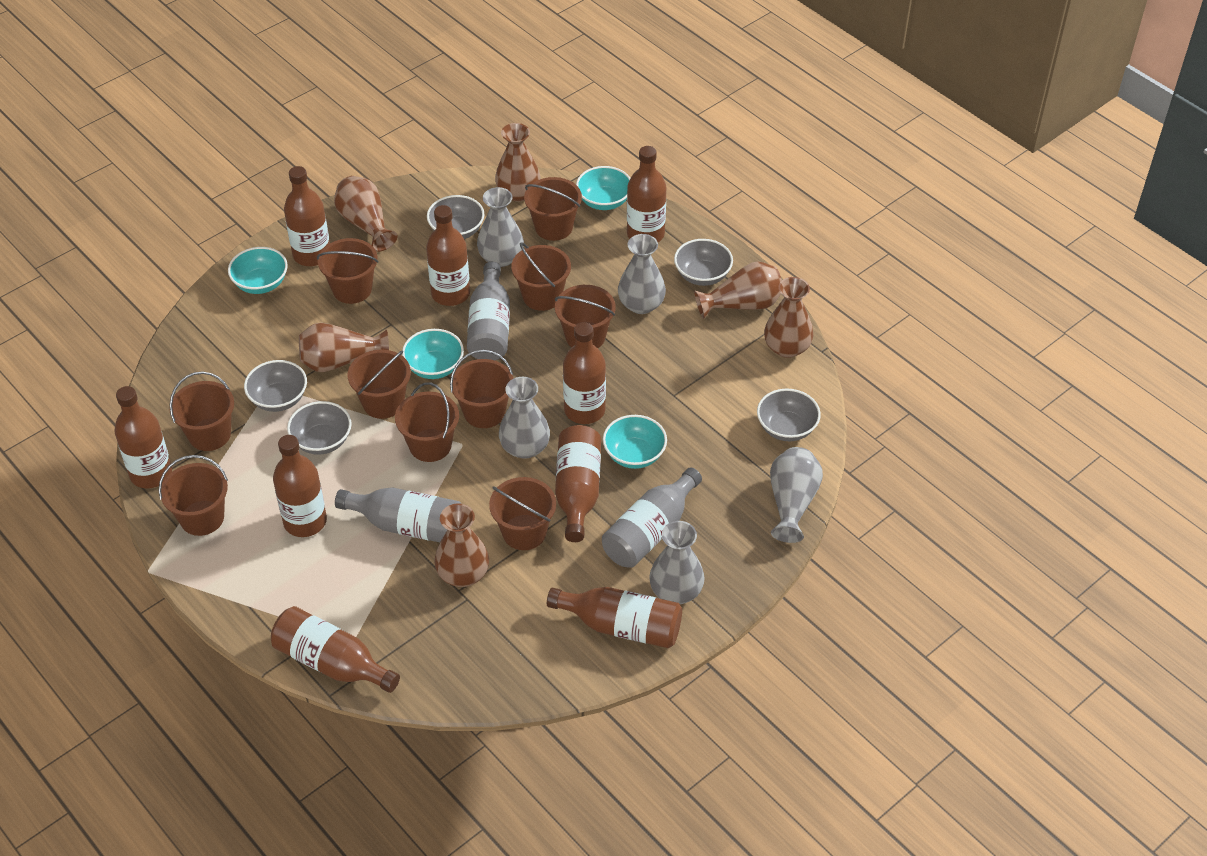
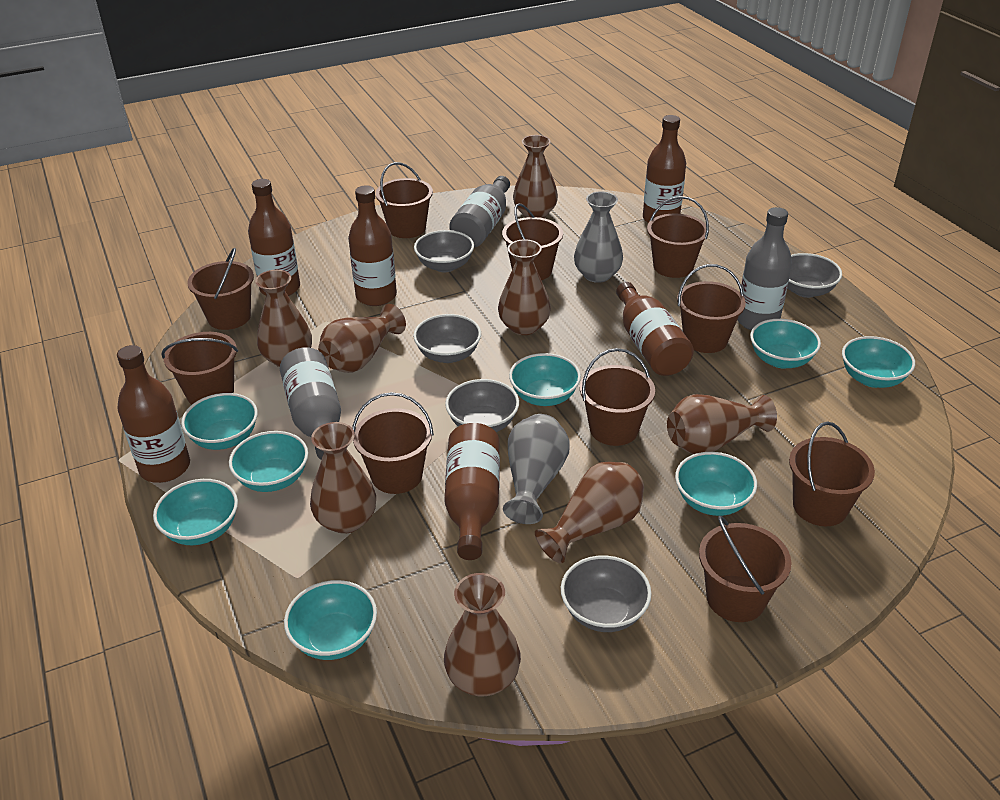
brown bottle: [114,386,172,488] [271,606,400,693] [273,435,327,537] [284,166,330,266] [426,205,470,306] [547,587,682,648] [555,425,601,542] [563,322,606,424] [627,146,666,242] = 9 -> [117,345,190,483] [248,179,300,296] [348,185,397,306] [444,423,500,560] [616,282,694,376] [643,115,686,223] = 6
brown vase: [299,323,389,372] [334,176,397,252] [434,504,489,587] [495,123,540,202] [694,261,782,319] [764,277,813,358] = 6 -> [255,270,312,367] [310,422,376,534] [318,304,406,373] [444,573,521,696] [498,239,551,335] [513,135,558,218] [535,462,644,563] [667,394,777,454] = 8
grey vase: [477,187,524,267] [499,377,550,459] [618,234,666,314] [649,521,705,604] [770,447,823,543] = 5 -> [503,414,570,524] [574,191,623,283] = 2
turquoise bowl: [228,247,288,294] [402,329,464,379] [576,166,630,210] [603,415,667,469] = 4 -> [153,479,238,545] [181,393,258,450] [229,431,308,492] [284,580,377,660] [509,353,581,406] [675,452,757,516] [750,319,821,368] [842,336,915,388] = 8

